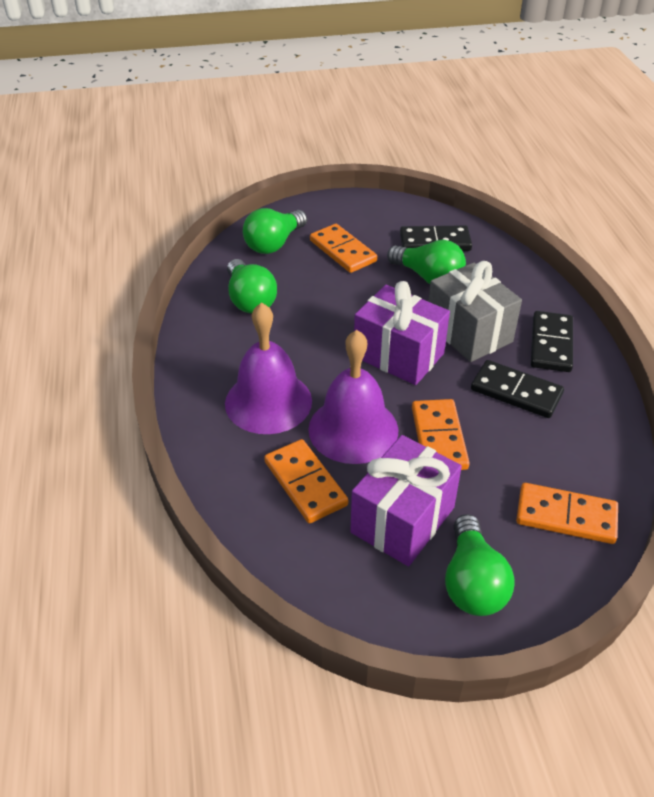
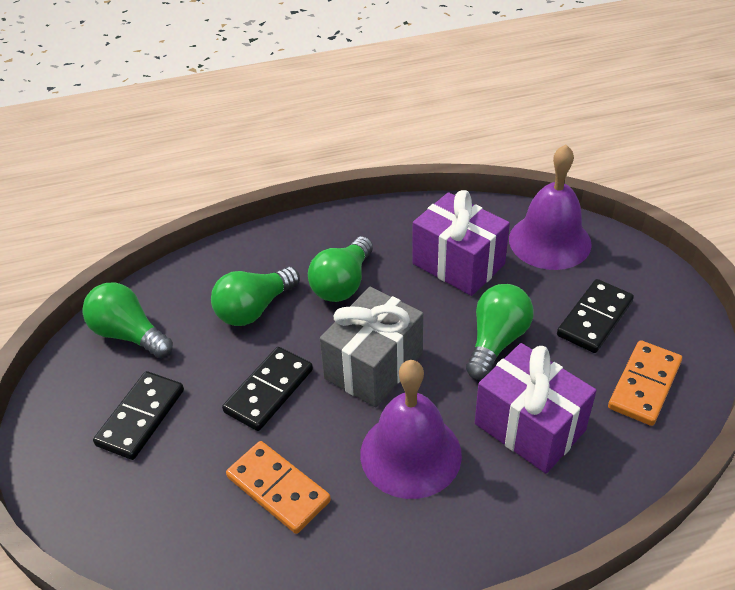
orange domino: [264,439,348,523] [310,224,377,273] [412,399,470,470] [516,483,618,544] = 4 -> [226,441,331,534] [608,340,682,426] = 2

